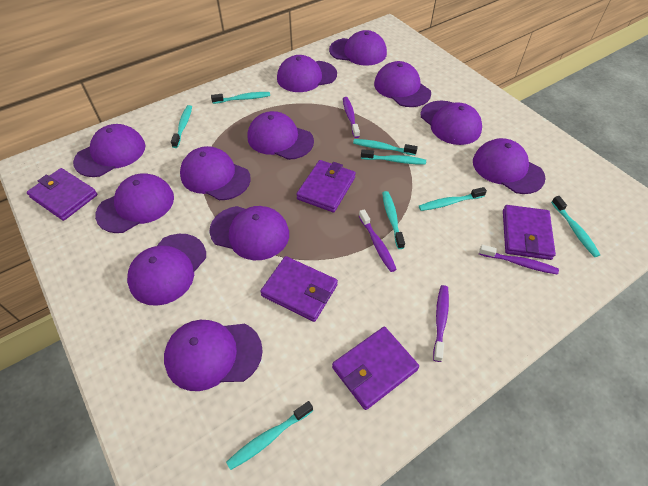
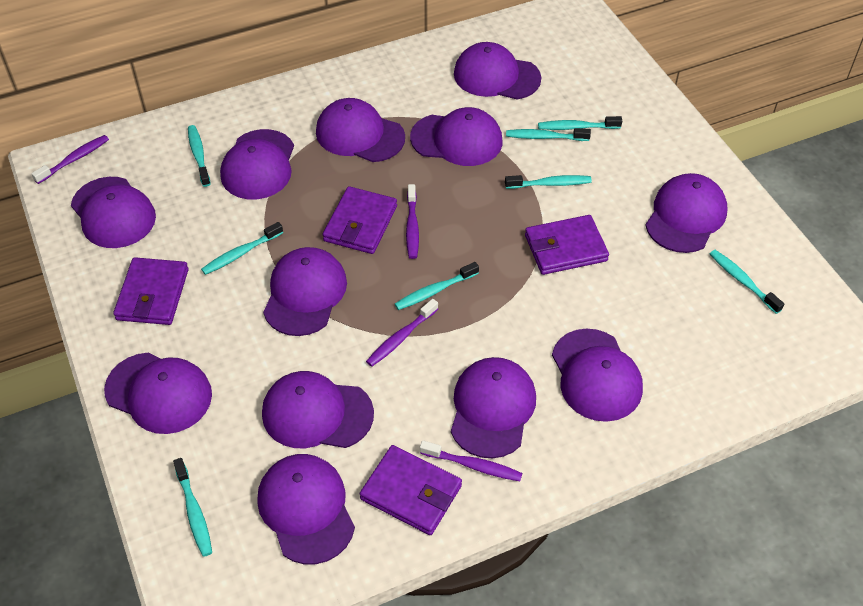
purple wallet: [27,168,98,221] [260,256,338,322] [296,160,356,212] [332,327,419,410] [503,205,556,260] = 5 -> [113,257,189,325] [322,186,397,254] [360,445,462,535] [525,215,609,275] = 4

